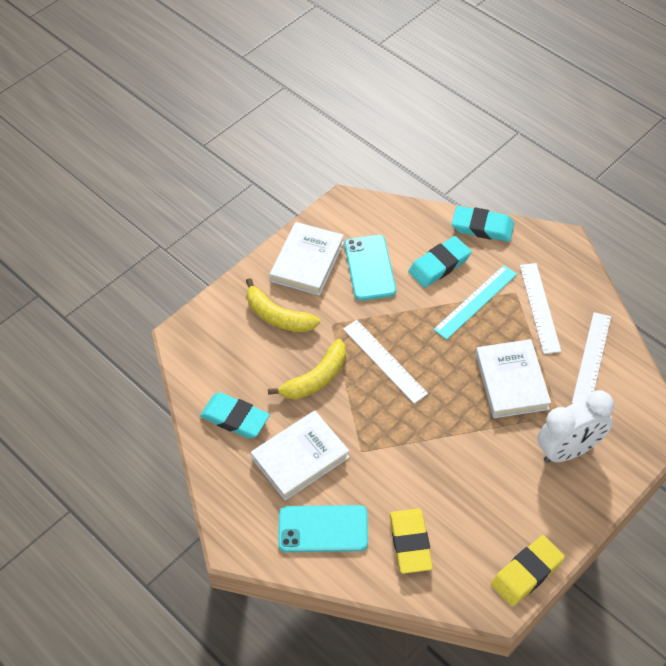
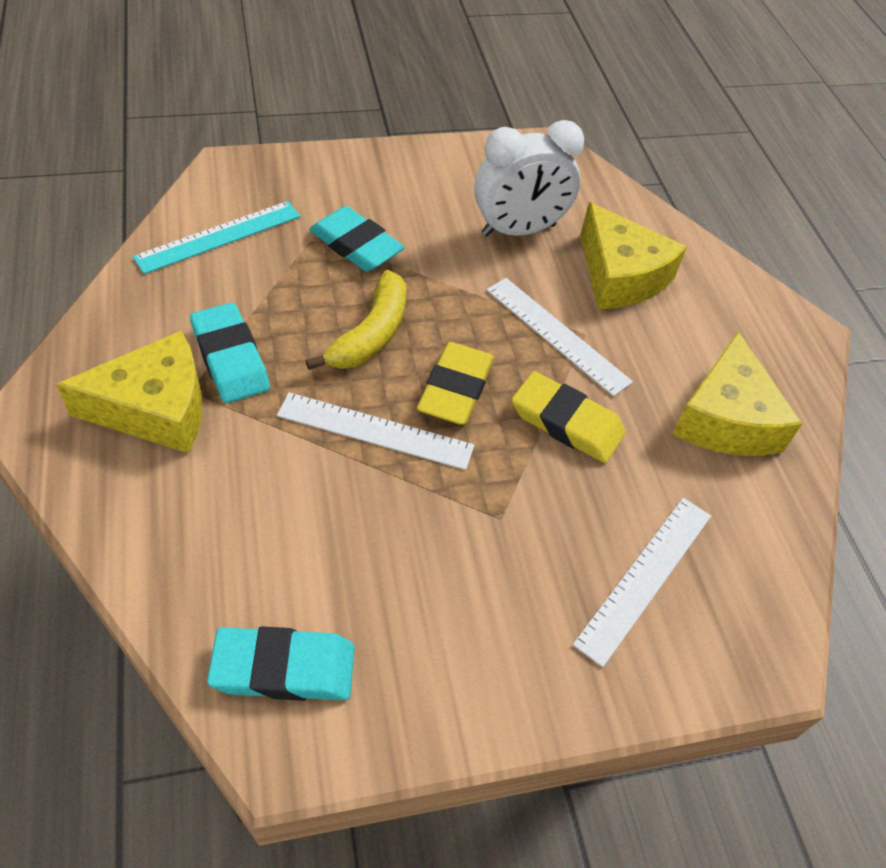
turquoise phone: [278,505,368,552] [345,235,396,301] = 2 -> none = 0
white book: [251,411,350,501] [270,222,344,296] [476,339,551,418] = 3 -> none = 0
yellow banana: [246,278,320,332] [268,339,346,399] = 2 -> [306,270,406,370] = 1
yellow cheese: none = 0 -> [56,331,202,453] [581,202,687,309] [672,331,802,456] = 3

